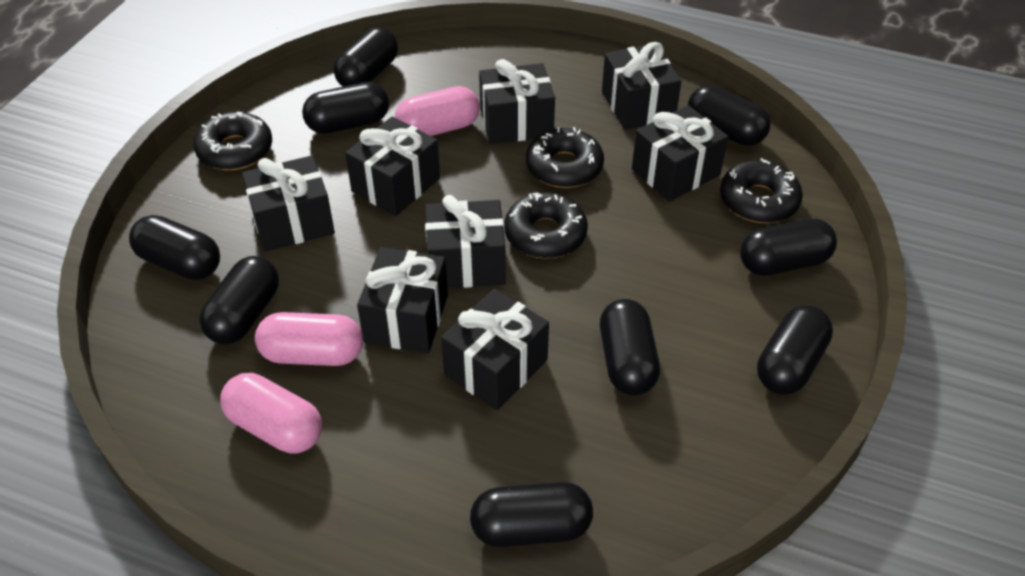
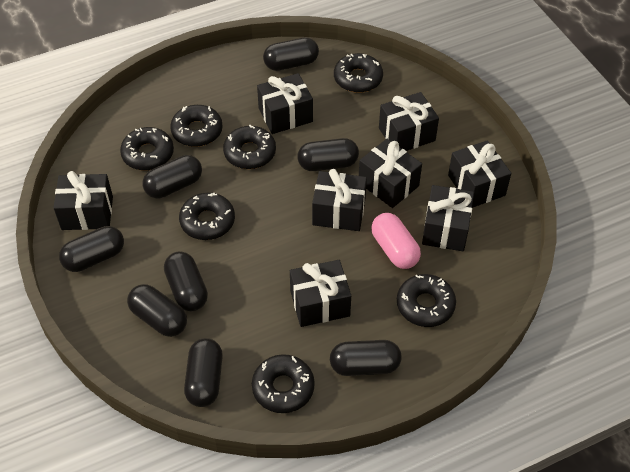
black capsule: [129,215,220,280] [199,256,279,344] [302,82,389,134] [334,27,398,87] [470,482,593,547] [600,299,660,395] [688,85,771,146] [740,219,837,276] [757,305,833,395] = 9 -> [59,226,124,272] [127,284,187,337] [143,155,202,198] [164,251,208,311] [184,338,223,407] [263,37,319,71] [298,138,359,171] [330,340,402,376] = 8
black donut: [193,112,272,170] [504,192,588,259] [526,127,604,188] [720,158,803,223] = 4 -> [120,127,174,171] [170,105,223,147] [179,192,235,240] [223,125,276,169] [252,354,315,413] [334,53,383,93] [397,274,456,327] = 7
pink capsule: [220,373,322,454] [255,312,363,366] [394,86,480,136] = 3 -> [371,213,421,269] = 1

